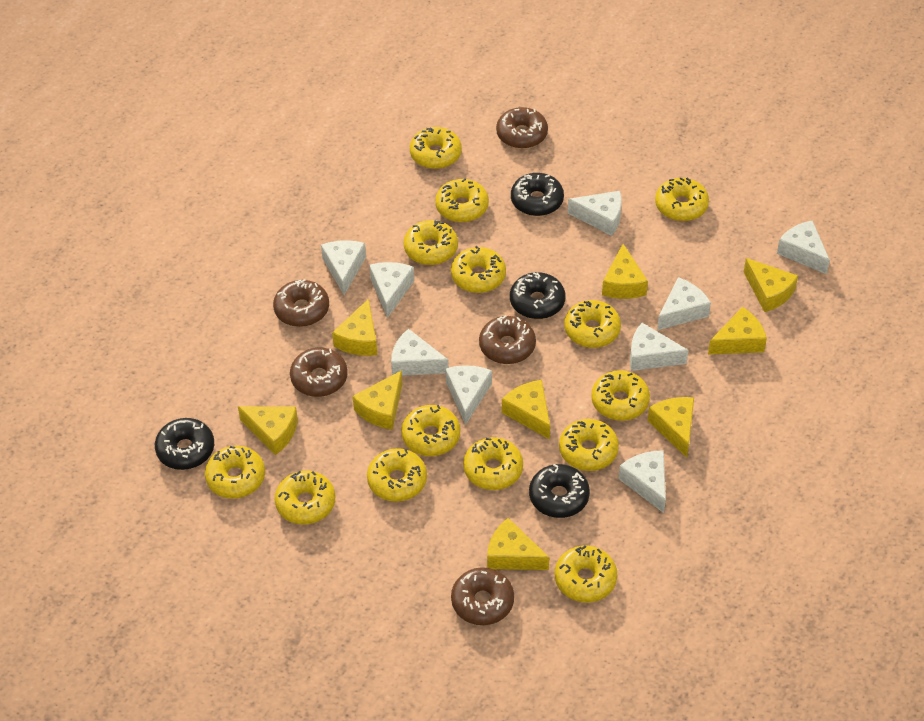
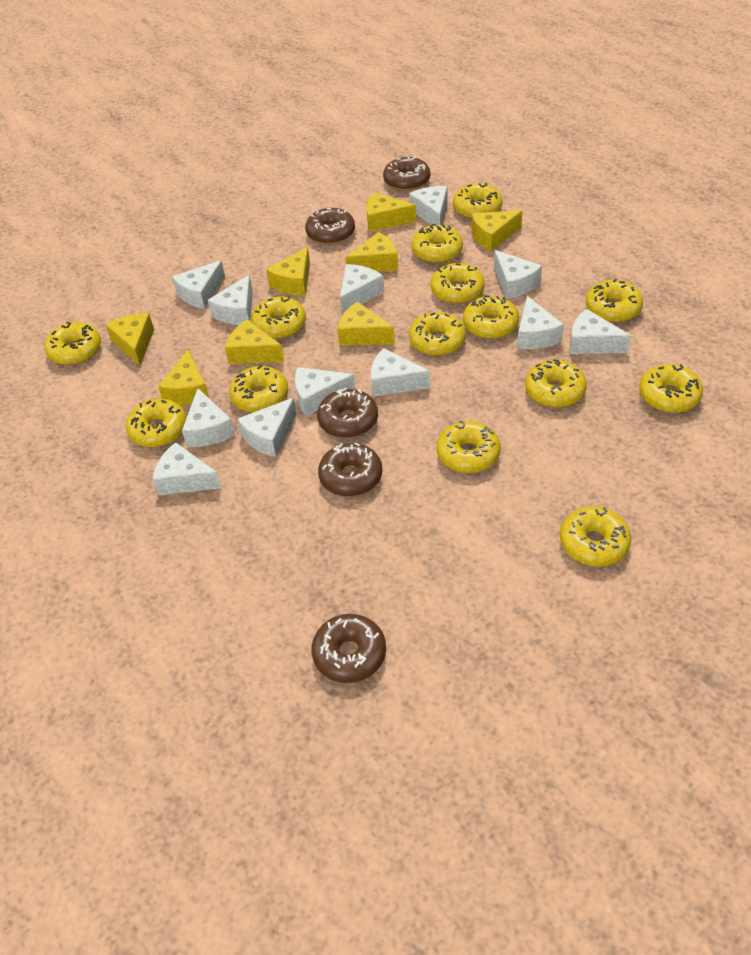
black donut: [155,418,214,470] [510,272,565,319] [511,173,564,216] [529,464,590,518] = 4 -> none = 0
white cheese: [321,240,366,295] [369,262,414,318] [391,329,449,376] [445,365,492,425] [568,191,622,236] [618,450,666,513] [630,323,688,371] [657,277,711,330] [777,220,830,274] = 9 -> [153,442,221,495] [172,260,225,309] [182,388,235,447] [208,275,253,325] [237,398,297,457] [295,367,355,416] [340,264,384,314] [371,348,430,396] [409,186,447,225] [494,250,542,299] [517,296,564,349] [570,309,631,354] = 12
yellow cheese: [238,406,298,455] [332,298,377,356] [353,370,403,430] [487,518,549,570] [502,380,550,440] [602,244,648,299] [648,397,694,458] [708,307,767,355] [744,258,798,312] = 9 -> [105,313,154,366] [158,349,210,405] [225,319,284,364] [266,247,310,296] [337,302,395,346] [345,232,398,272] [367,192,416,232] [472,210,522,251] = 8

